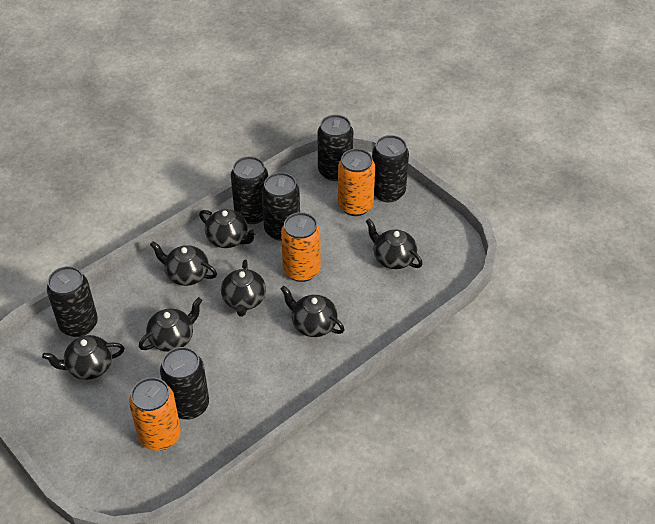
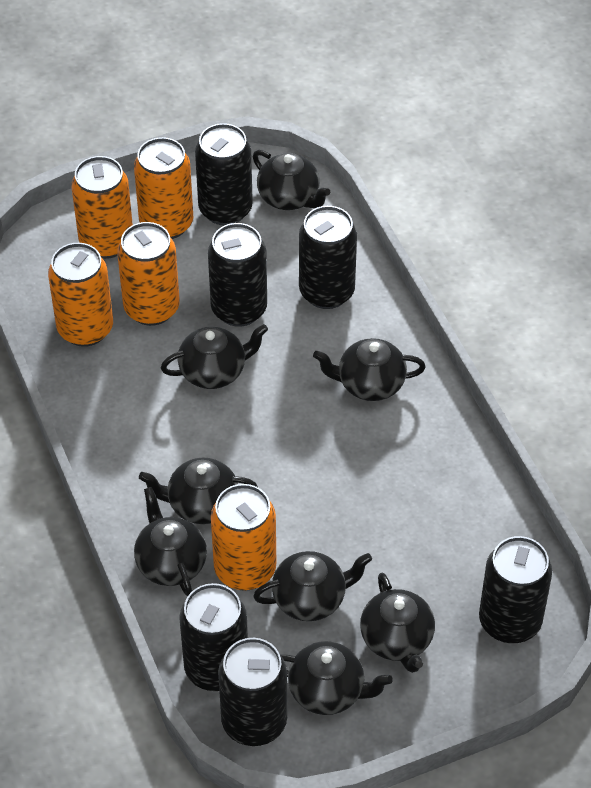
black teapot: [42,335,125,380] [139,297,202,352] [150,241,217,286] [199,209,257,248] [221,259,266,317] [281,286,345,337] [366,219,423,269] = 7 -> [134,487,207,596] [139,458,258,524] [161,324,268,389] [253,150,330,210] [253,551,372,621] [281,641,393,715] [313,338,426,401] [360,573,435,673] = 8
orange can: [129,377,181,451] [281,212,321,282] [338,148,375,216] = 3 -> [48,243,113,347] [72,156,133,259] [117,222,180,326] [134,137,193,239] [211,484,276,591] = 5

